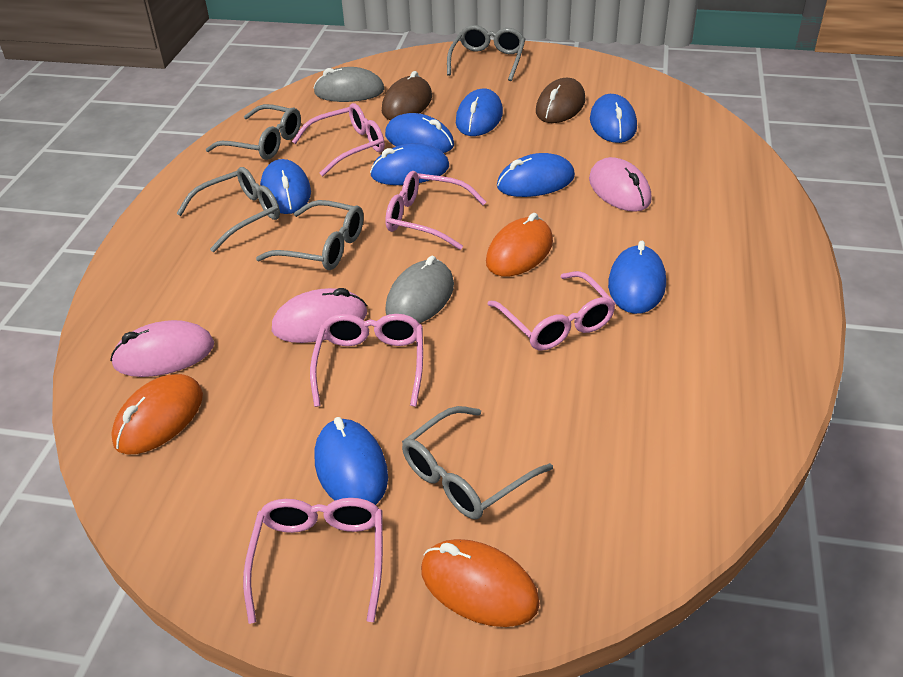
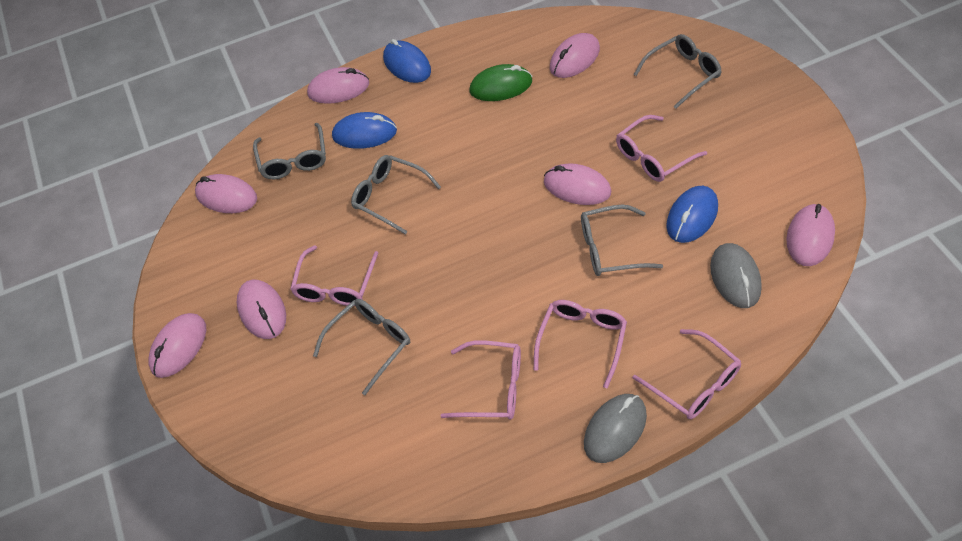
blue mouse: [260,159,311,214] [315,417,388,505] [370,143,449,185] [385,113,454,153] [456,89,503,136] [497,153,575,197] [590,94,637,143] [608,241,666,314] = 8 -> [332,112,397,149] [383,39,431,83] [666,186,718,243] = 3
brown mouse: [382,71,432,120] [536,78,585,123] = 2 -> none = 0
green mouse: none = 0 -> [470,64,532,101] = 1
orange mouse: [111,374,203,454] [421,539,540,627] [486,213,553,276] = 3 -> none = 0
pink mouse: [110,320,214,377] [272,288,367,343] [589,157,652,212] = 3 -> [148,313,206,378] [195,174,257,213] [237,280,286,339] [307,67,369,104] [544,164,611,205] [550,33,600,78] [786,204,835,266] = 7

